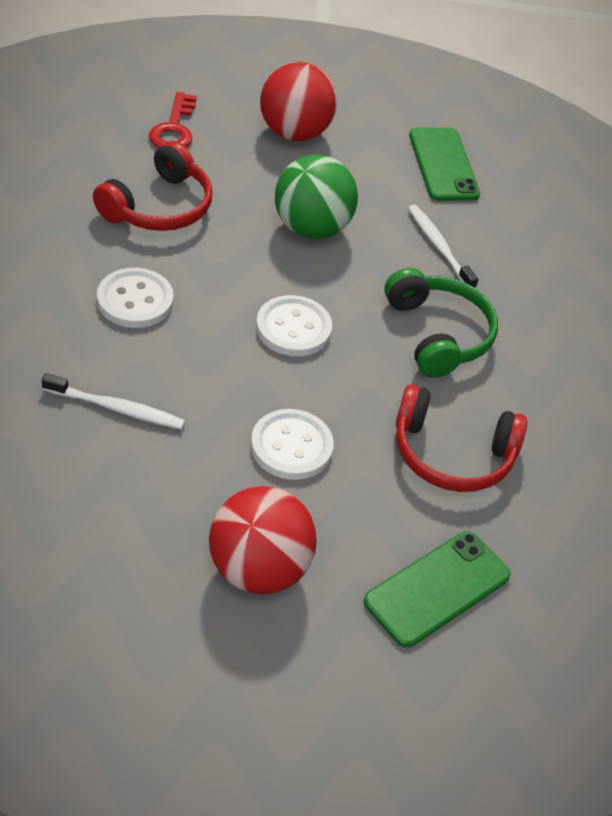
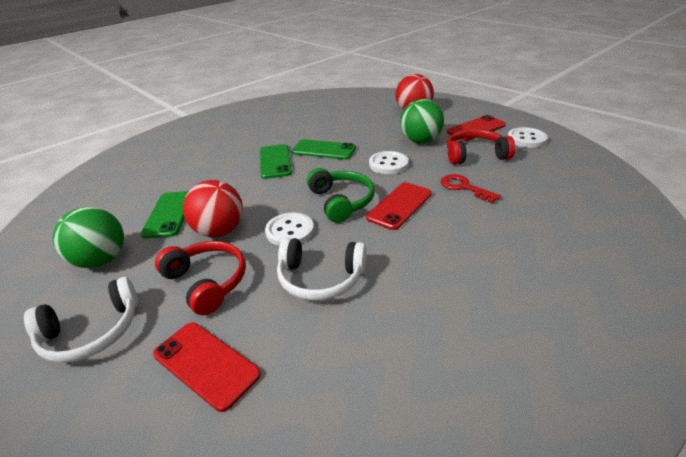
green ball: [275,154,358,239] = 1 -> [53,207,124,268] [400,99,444,144] = 2
green phone: [364,531,511,648] [409,127,480,201] = 2 -> [141,191,189,239] [260,144,292,179] [292,139,356,160] = 3
red phone: none = 0 -> [153,322,261,412] [366,182,432,230] [447,115,506,141] = 3
white headphones: none = 0 -> [24,277,138,363] [277,238,367,301] = 2
white toothbrush: [42,373,185,429] [408,205,478,288] = 2 -> none = 0

